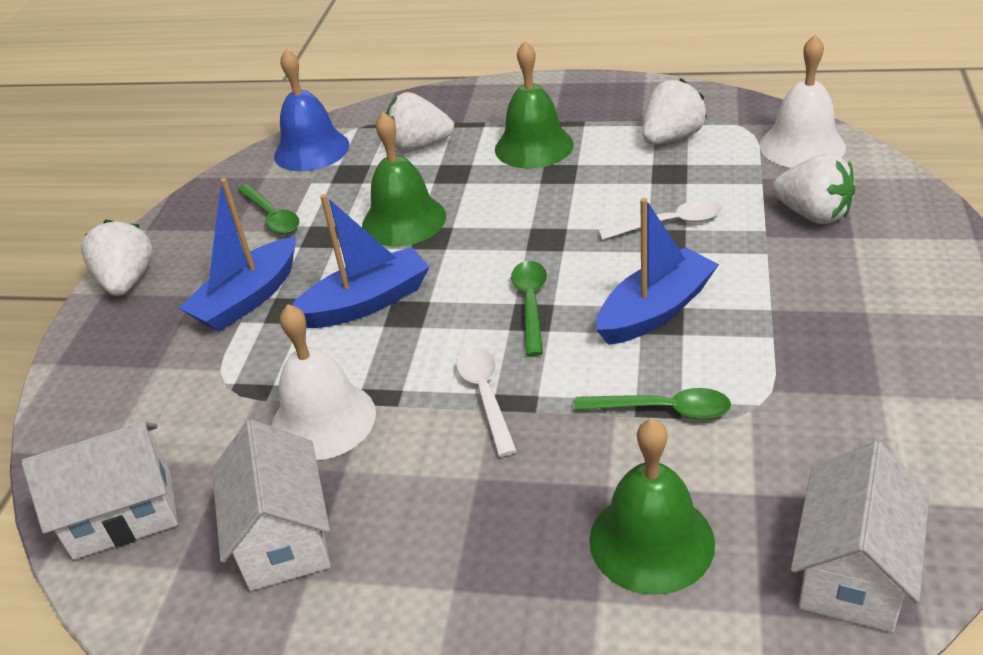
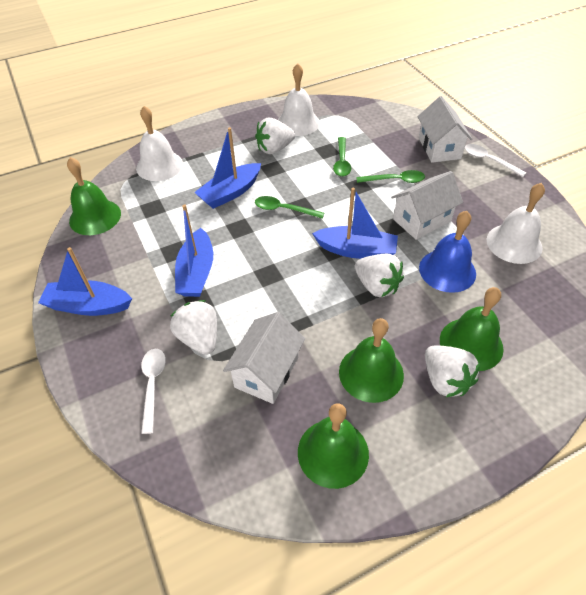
blue boat: [179,178,296,332] [292,194,430,328] [596,198,719,345] = 3 -> [38,247,132,316] [175,204,213,297] [194,127,261,209] [312,188,398,259] = 4
green bell: [362,112,446,246] [495,41,574,169] [589,419,715,595] = 3 -> [67,157,121,235] [298,403,369,489] [339,318,404,403] [440,287,504,371] = 4
white bell: [272,304,376,460] [760,34,846,168] = 2 -> [136,106,183,181] [278,63,320,136] [487,183,545,264] = 3

